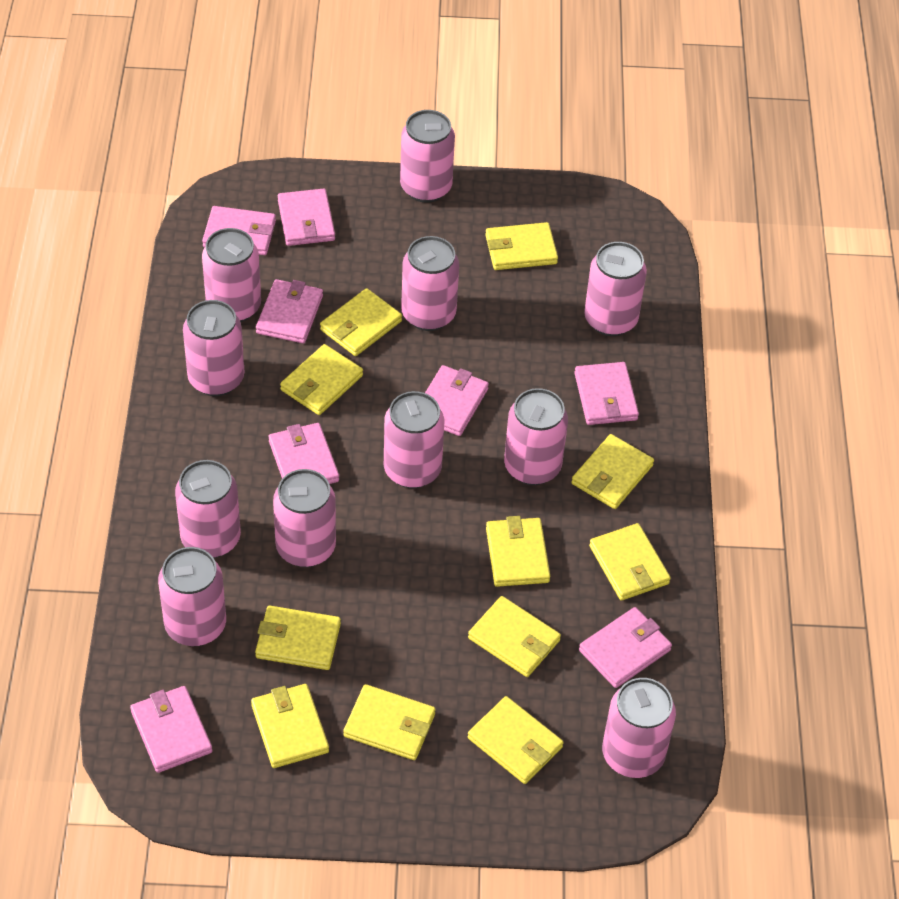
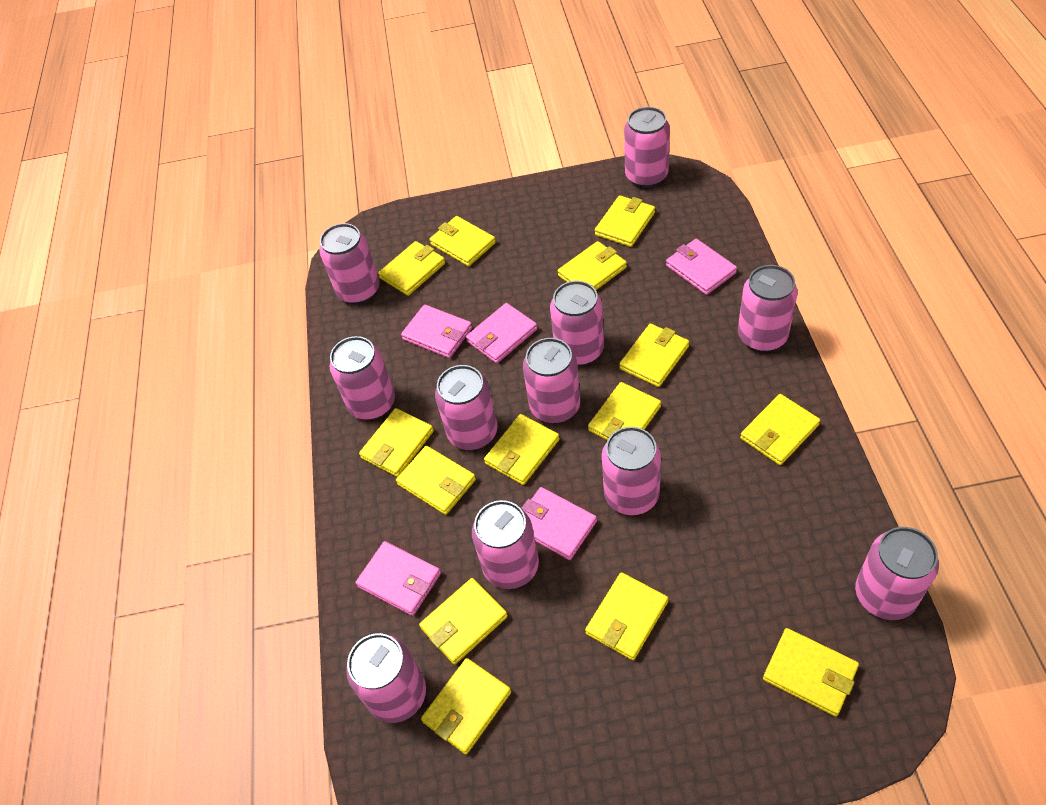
pink wallet: [130,686,212,773] [202,206,276,255] [256,279,323,343] [269,423,339,484] [278,188,335,246] [425,365,489,436] [575,362,639,425] [579,607,672,688] = 8 -> [355,541,441,616] [401,305,472,358] [466,303,537,363] [521,487,597,560] [666,239,737,295] = 5
yellow wallet: [251,684,329,768] [255,606,341,670] [280,344,363,415] [320,288,402,356] [343,684,436,760] [468,596,561,677] [468,696,563,784] [485,222,558,270] [486,516,550,587] [571,434,654,509] [589,523,671,601] = 11 -> [359,408,434,477] [378,241,445,296] [396,446,476,515] [419,578,508,664] [421,658,511,754] [429,216,496,266] [484,414,560,485] [558,241,627,290] [585,572,668,660] [588,382,661,440] [595,195,655,247] [619,324,689,387] [740,394,820,465] [763,628,859,717] = 14

